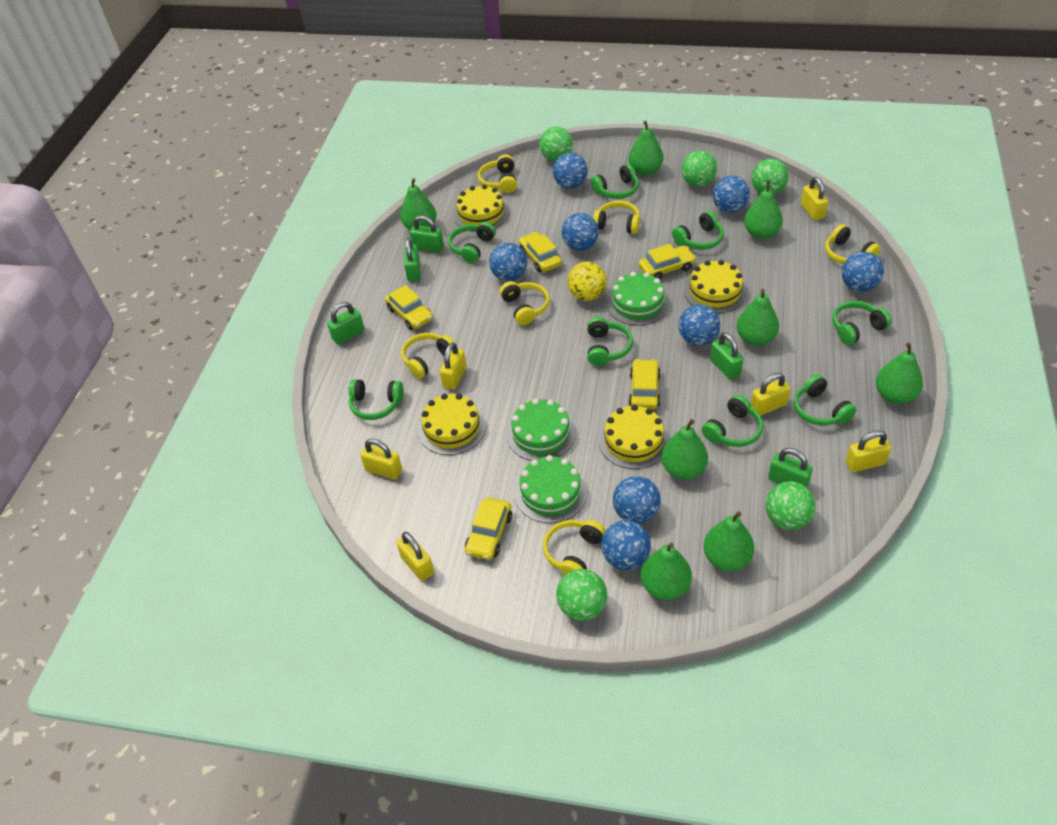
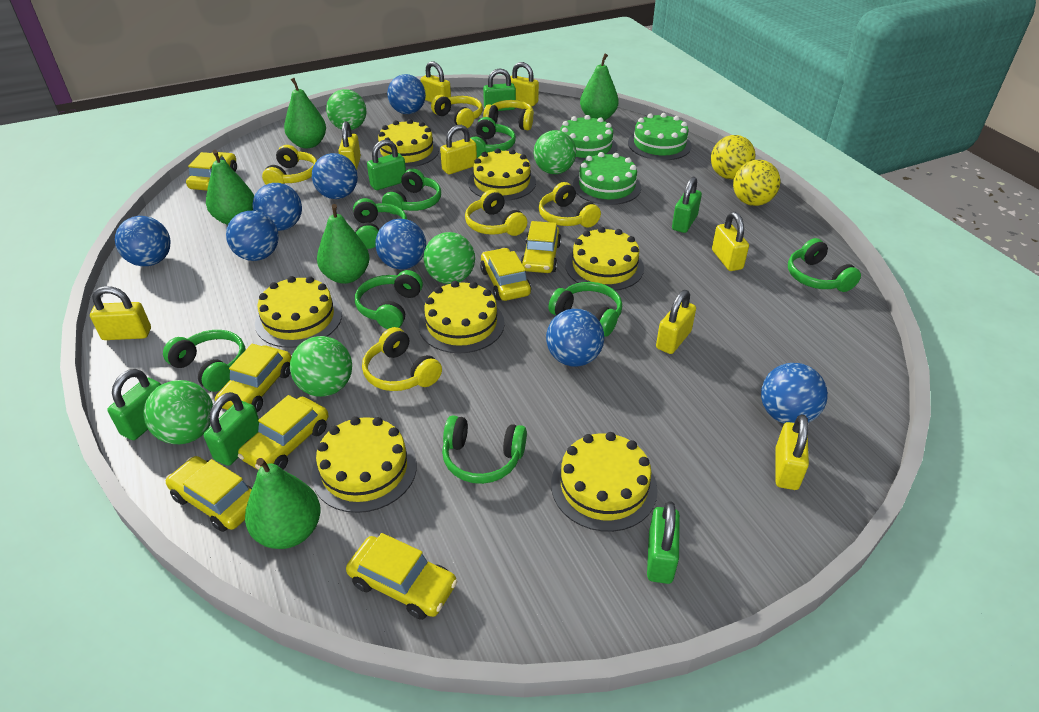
green padlock: [327,302,365,345] [404,238,421,282] [410,216,444,253] [710,333,743,380] [768,448,813,487] = 5 -> [107,369,161,440] [204,392,259,466] [367,140,406,190] [483,68,516,111] [647,501,680,584] [672,177,702,233] = 6
green pear: [400,178,436,230] [629,120,663,175] [641,543,692,600] [661,419,708,479] [703,511,754,571] [736,289,779,346] [744,180,783,239] [876,342,923,404] = 8 -> [206,150,254,225] [245,458,321,549] [284,78,326,148] [317,204,370,284] [580,54,619,121] = 5
yellow ball: [568,262,607,301] = 1 -> [711,135,756,179] [733,160,780,206] = 2
yellow cake: [418,394,486,455] [453,185,509,232] [599,405,669,469] [684,260,747,313] = 4 -> [255,276,342,348] [312,416,417,513] [378,119,439,168] [419,281,505,353] [468,148,536,201] [551,432,658,532] [565,227,644,291] = 7
yellow car: [385,285,433,330] [465,498,512,560] [519,232,562,272] [629,359,661,409] [639,244,696,279] = 5 -> [166,456,252,532] [186,152,237,191] [215,344,291,412] [238,395,328,470] [346,533,458,620] [480,248,531,301] [521,221,561,273] = 7
yellow padlock: [360,439,402,480] [396,532,434,581] [440,342,467,390] [751,373,790,416] [801,177,828,221] [846,430,892,472] = 6 -> [90,286,151,340] [338,121,361,170] [421,61,451,102] [440,125,477,174] [510,62,539,106] [656,290,696,354] [712,212,749,271] [776,414,809,490] = 8

